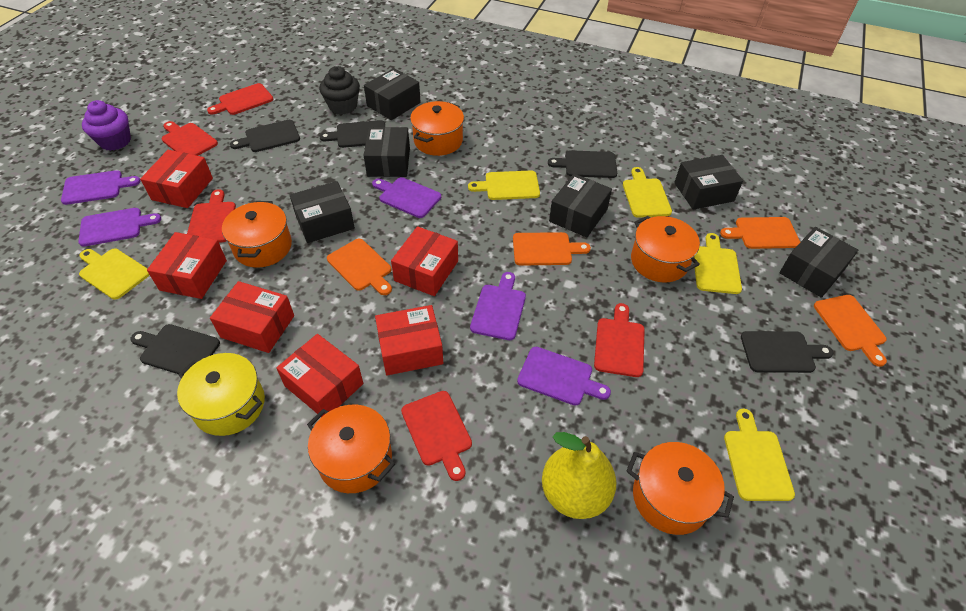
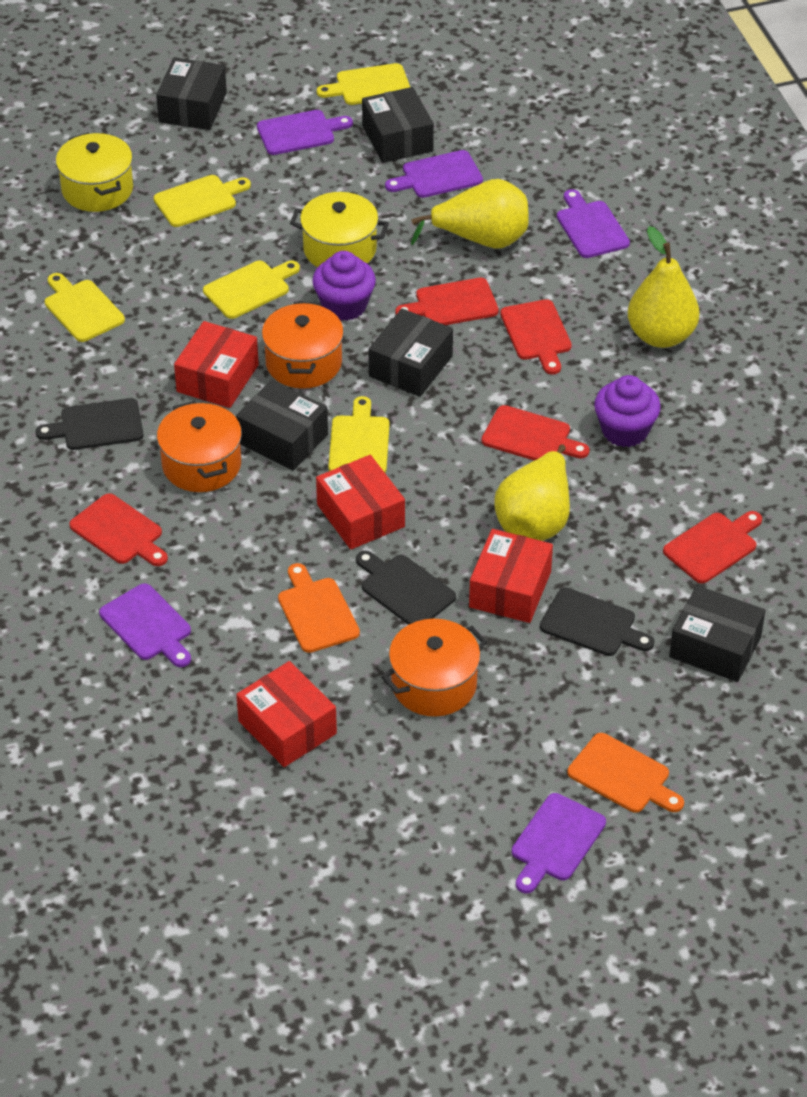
black box: [290,181,355,243] [363,127,410,177] [364,68,421,120] [549,174,612,238] [674,155,743,210] [779,227,858,298] = 6 -> [156,58,227,130] [236,380,328,471] [362,87,434,163] [369,309,453,397] [669,585,765,682] = 5
black cupcake: [319,66,360,114] = 1 -> none = 0
black cutting board: [130,324,220,374] [230,120,300,152] [319,120,385,148] [548,150,617,178] [741,331,833,373] = 5 -> [36,398,144,450] [356,551,456,625] [540,588,655,656] = 3
orange cutting board: [327,239,392,295] [513,232,591,266] [720,217,800,249] [814,295,887,367] = 4 -> [278,563,360,653] [567,733,684,813] = 2
orange pot: [222,201,292,268] [307,405,395,493] [410,101,464,156] [626,442,734,535] [631,216,700,282] = 5 -> [157,401,242,492] [262,302,344,389] [381,619,487,717] = 3
purple cupcake: [82,100,131,151] = 1 -> [312,251,376,321] [594,375,661,447] = 2
red box: [140,150,213,208] [147,232,227,299] [210,281,294,353] [276,334,363,417] [375,305,443,376] [391,226,458,296] = 6 -> [174,321,259,408] [236,661,337,767] [316,455,405,550] [469,529,553,623] = 4
yellow pear: [542,432,616,519] = 1 -> [411,179,529,248] [494,444,570,541] [628,226,699,348] = 3
yellow pot: [177,353,265,436] = 1 -> [56,133,133,212] [290,192,389,267] = 2

